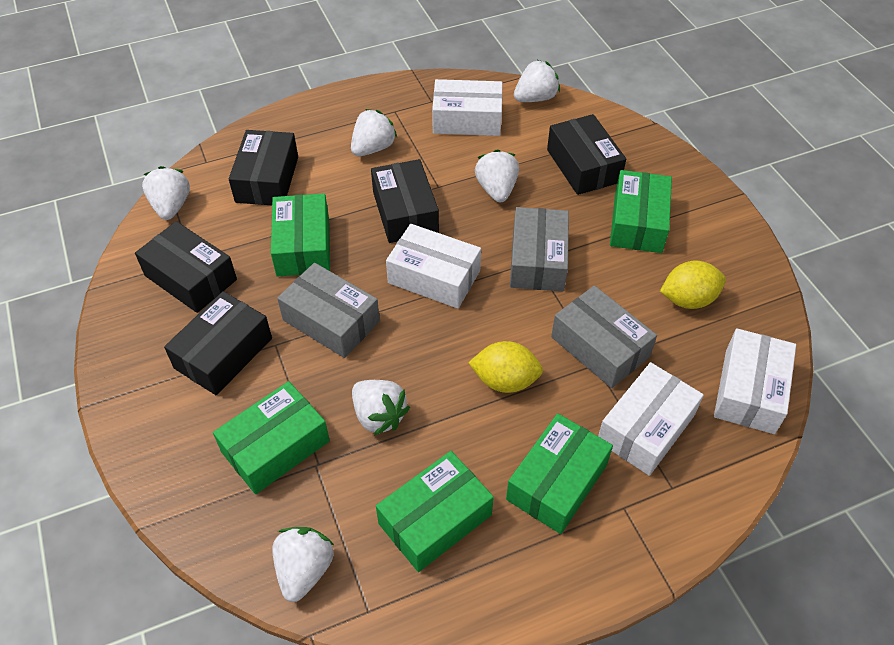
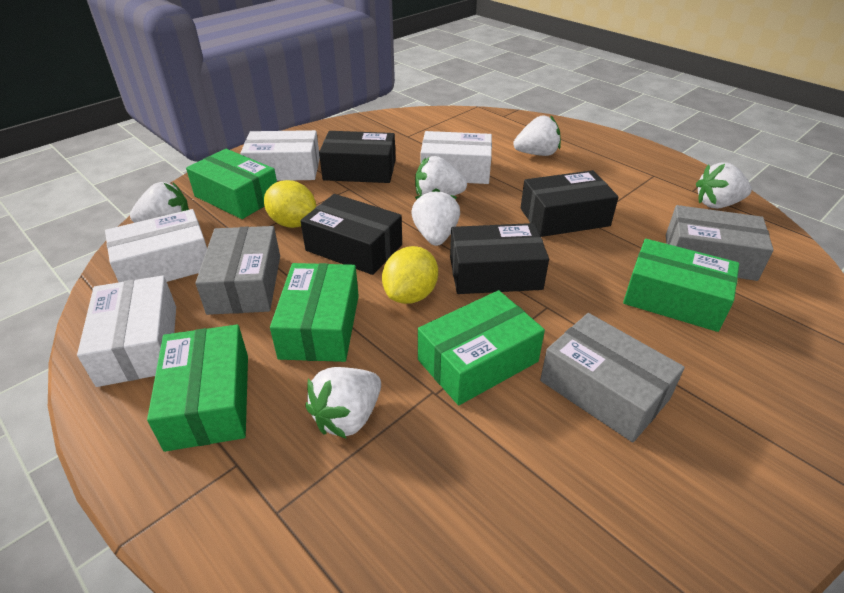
black box: [135,221,237,313] [164,291,272,395] [229,130,298,205] [371,159,439,243] [547,114,626,195] = 5 -> [300,194,402,275] [319,131,396,183] [450,223,549,294] [521,170,619,237] = 4

